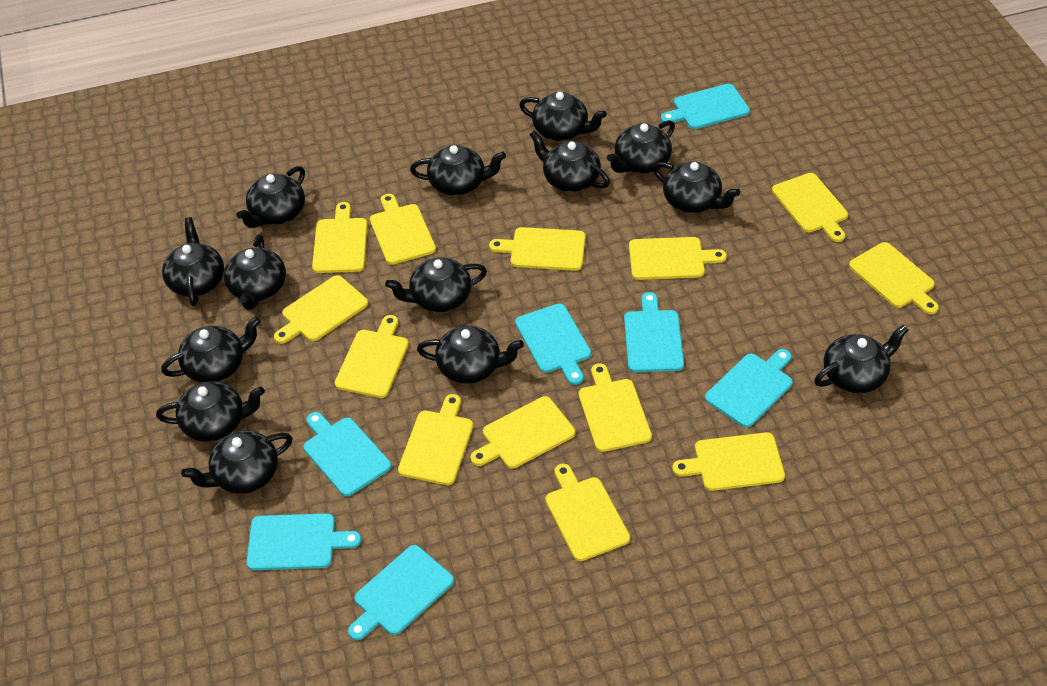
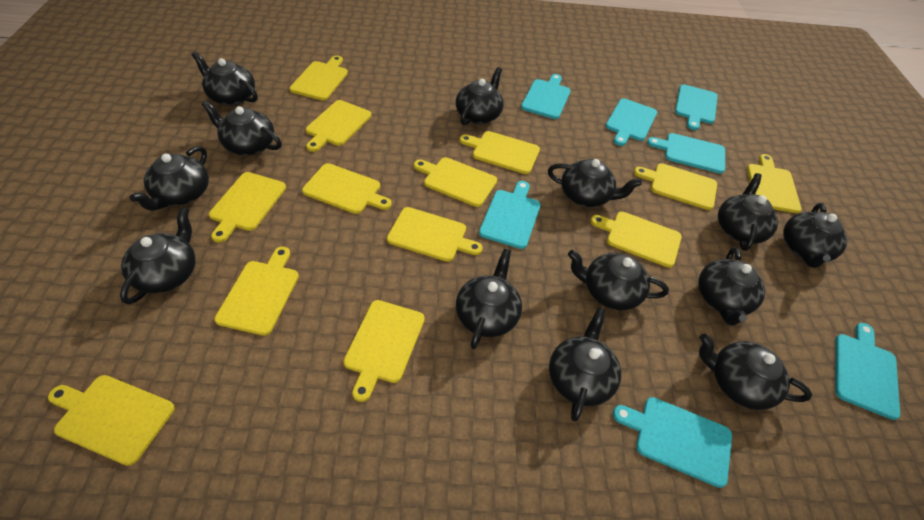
black teapot: [156,381,265,442] [161,316,260,383] [162,217,224,306] [181,431,293,494] [224,234,286,310] [236,166,305,228] [385,258,487,312] [410,145,506,196] [417,326,524,384] [519,92,607,141] [530,130,610,192] [607,120,675,174] [653,161,740,213] [814,325,908,393] = 14 -> [120,207,196,304] [130,146,209,211] [192,52,258,106] [201,100,282,156] [456,67,504,125] [456,249,522,349] [548,159,642,207] [549,308,621,421] [568,250,669,310] [698,247,765,326] [699,333,812,410] [718,173,778,251] [783,203,847,268] = 13

